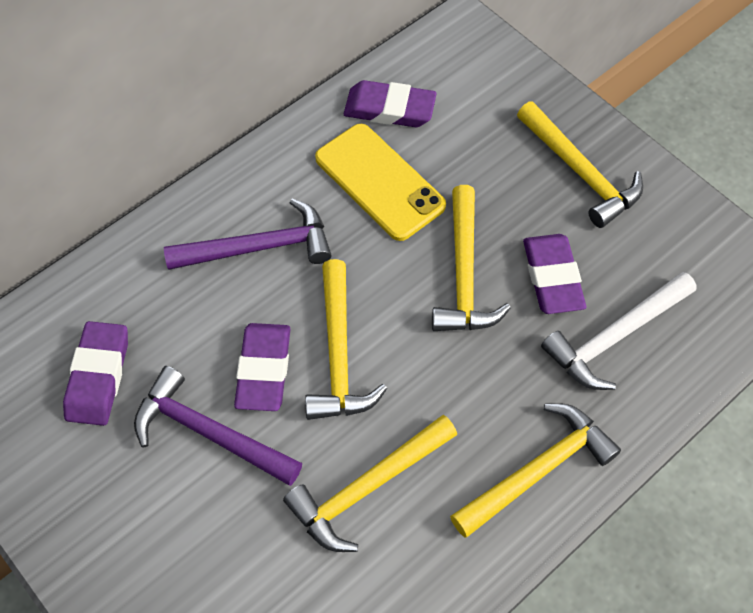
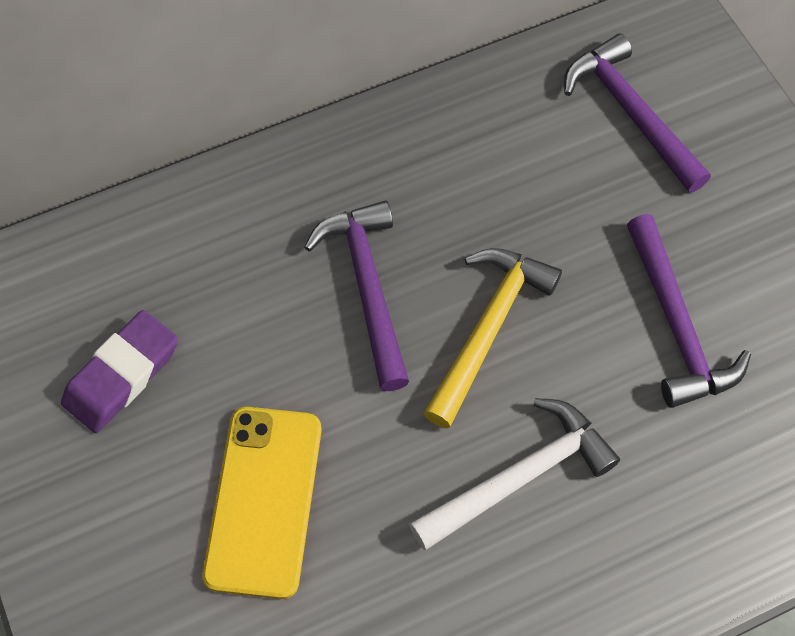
purple eraser: [63,321,128,426] [234,323,291,411] [344,80,437,127] [523,234,586,314] = 4 -> [61,310,178,433] = 1
purple hammer: [134,366,302,486] [164,199,331,270] = 2 -> [304,200,409,391] [564,33,711,193] [627,214,751,408] = 3
yellow hammer: [283,415,457,552] [305,259,387,420] [432,185,511,331] [450,403,621,538] [517,101,643,228] = 5 -> [423,248,562,429] = 1

